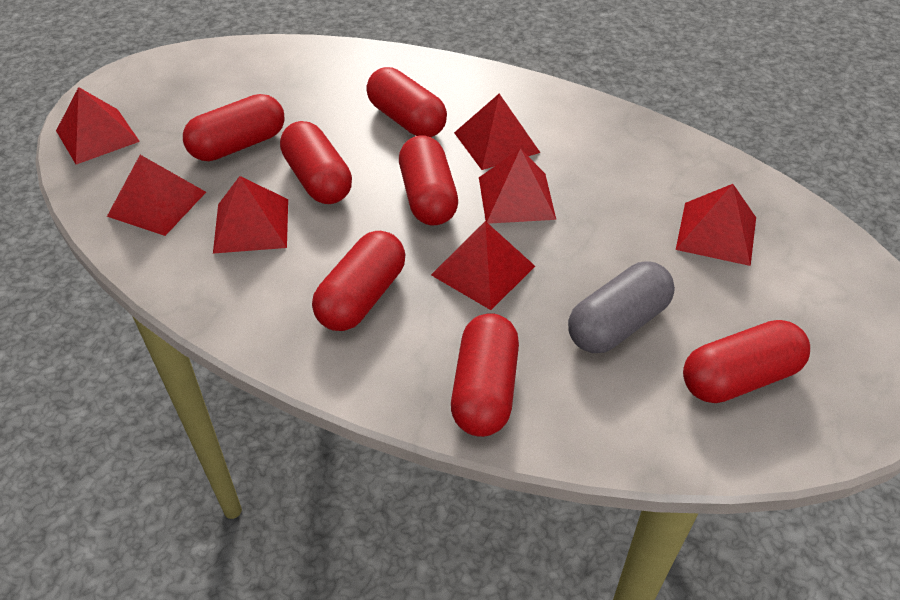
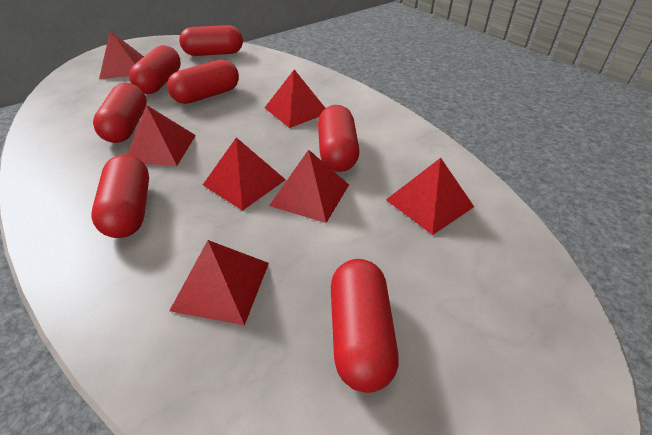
grey capsule: [568,261,675,353] = 1 -> none = 0

